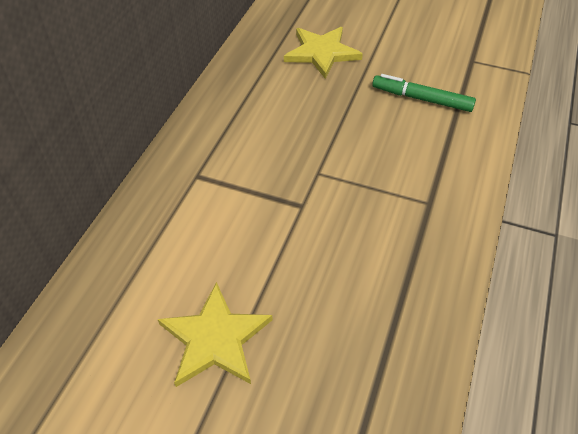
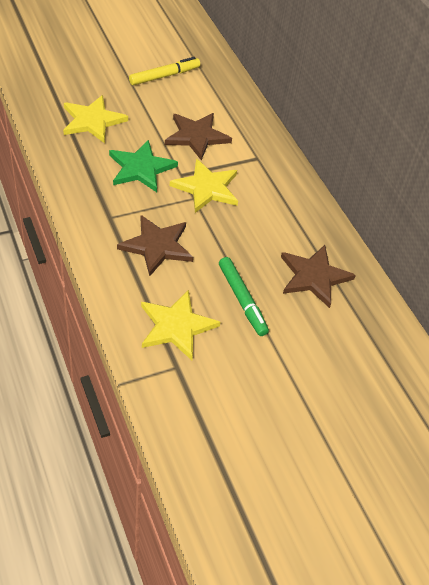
brown star: none = 0 -> [117,215,193,276] [165,113,232,161] [281,245,356,308] = 3
green star: none = 0 -> [109,140,178,192] = 1
yellow marker: none = 0 -> [129,57,200,85] = 1
yellow star: [158,282,272,387] [284,27,363,79] = 2 -> [63,95,128,143] [141,290,220,360] [170,159,238,213] = 3

